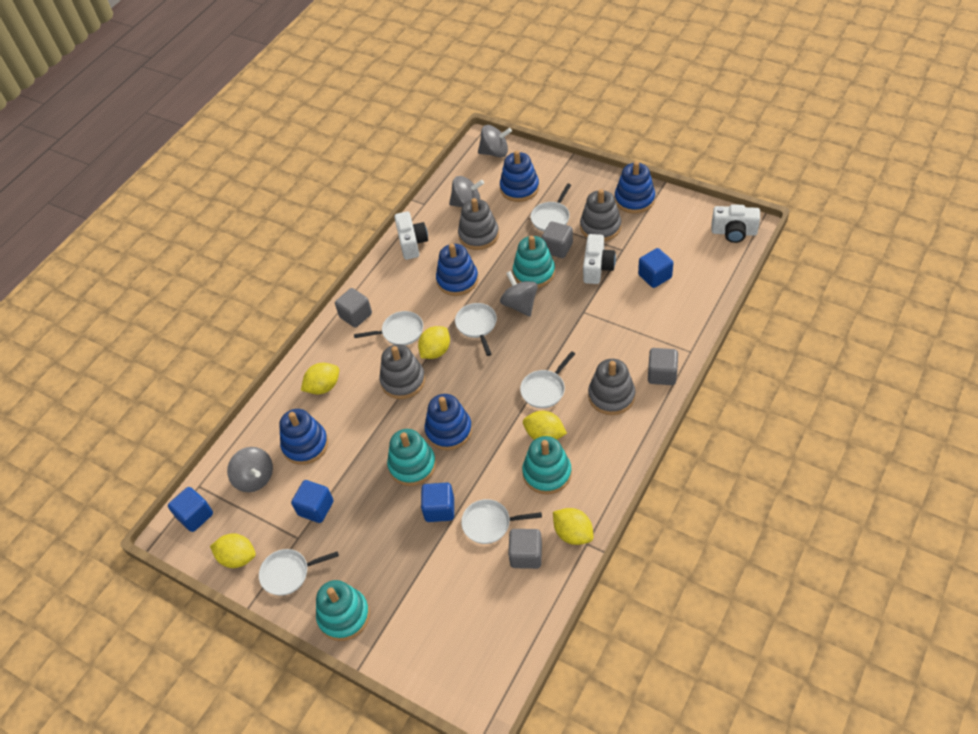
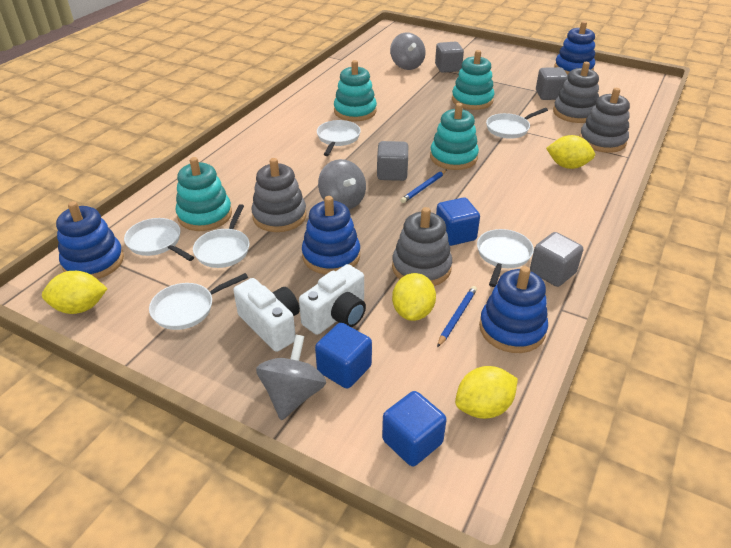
blue cube: [168,487,213,532] [291,480,333,523] [421,483,454,522] [638,248,673,288] = 4 -> [315,323,372,389] [382,391,447,466] [436,198,480,246] = 3
blue pencil: none = 0 -> [400,170,446,203] [437,286,477,347] = 2
blue stacking toy: [279,409,328,465] [425,394,472,450] [436,244,478,296] [500,151,539,202] [615,161,655,214] = 5 -> [56,201,124,279] [302,196,360,275] [479,266,548,353] [554,21,595,75] = 4
grey spinning top: [227,447,273,492] [449,176,484,207] [478,125,512,158] [500,271,538,317] = 4 -> [256,335,326,420] [318,159,366,210] [390,33,426,70] = 3
white camera: [394,211,428,260] [583,234,616,284] [711,204,760,243] = 3 -> [233,278,300,352] [299,264,366,335] = 2
yellow lemon: [210,533,256,568] [301,363,339,395] [418,326,450,359] [523,411,567,440] [553,508,593,545] = 5 -> [42,271,108,314] [392,273,436,321] [455,366,518,419] [546,135,595,169] = 4

